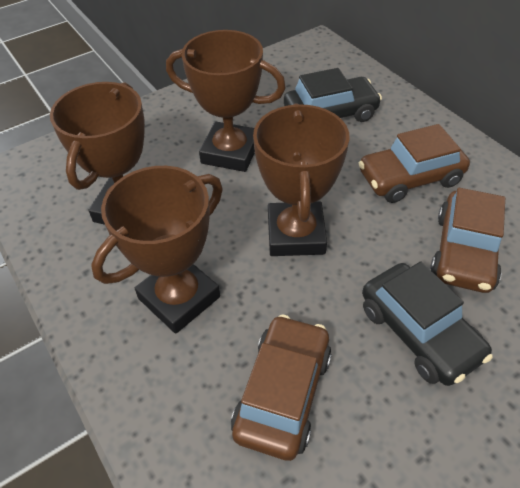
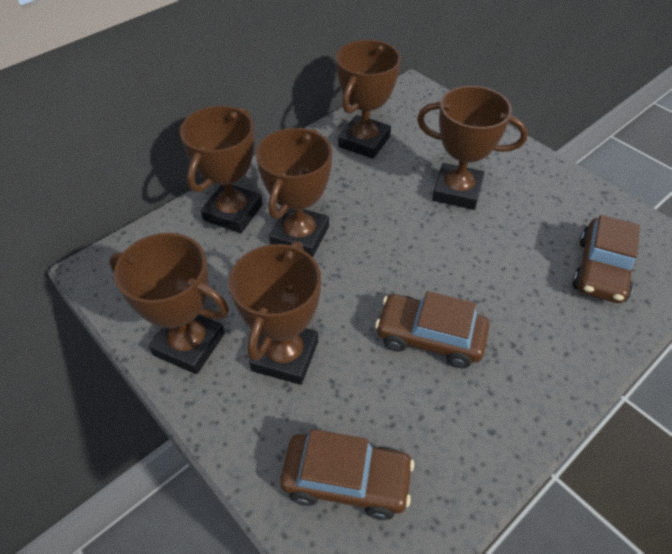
black car: [284,68,382,122] [362,262,493,386] = 2 -> none = 0
brown trophy: [50,82,145,225] [91,166,223,334] [166,30,286,172] [253,103,349,256] = 4 -> [109,233,229,374] [180,106,263,233] [229,241,321,385] [256,128,332,257] [336,40,401,159] [417,86,528,210] = 6

